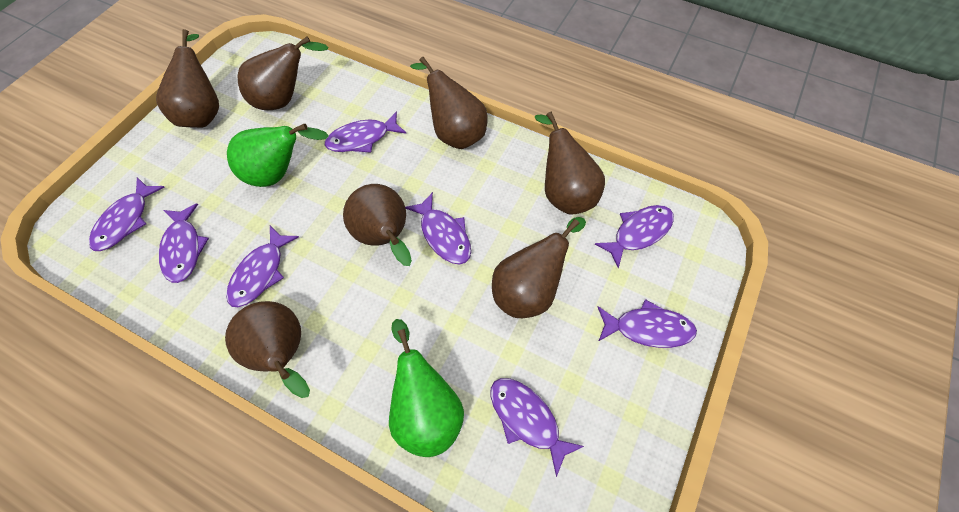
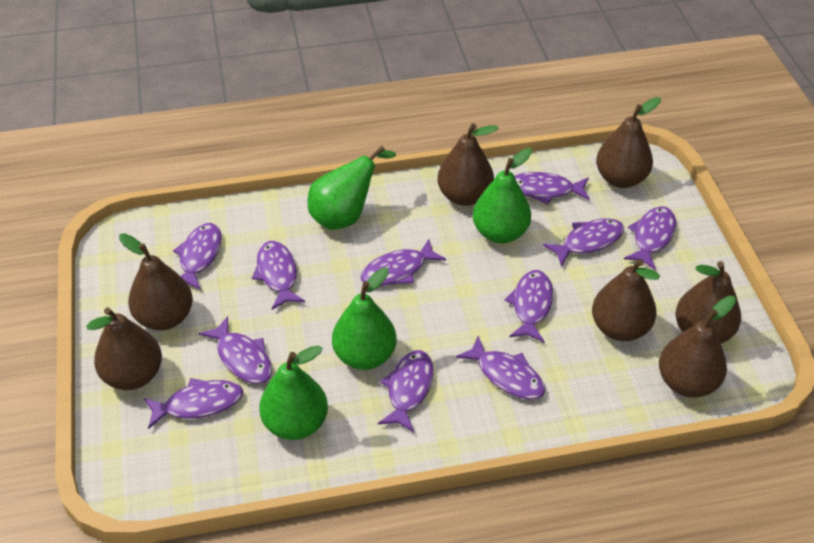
green pear: [227,124,329,187] [389,319,464,457] = 2 -> [259,345,328,440] [308,146,396,230] [332,267,397,370] [473,148,532,243] = 4
purple fish: [89,177,165,251] [159,203,209,283] [226,226,299,307] [325,111,406,153] [405,192,471,265] [490,378,584,477] [595,205,674,268] [598,299,697,348] = 8 -> [144,378,243,429] [173,223,222,290] [199,316,272,384] [252,241,305,310] [360,239,446,286] [378,350,433,432] [456,336,545,400] [505,270,553,342] [515,172,590,205] [543,218,624,266] [624,206,676,270] = 11

